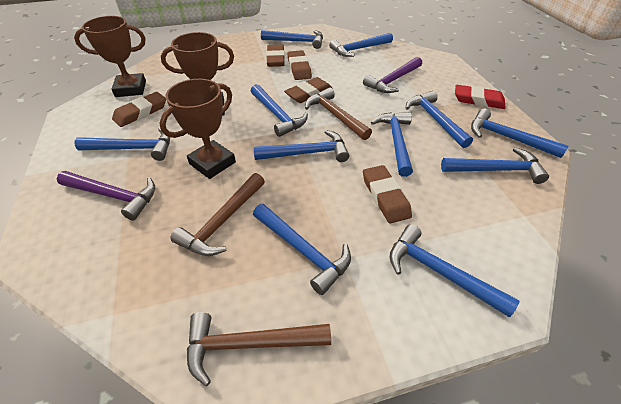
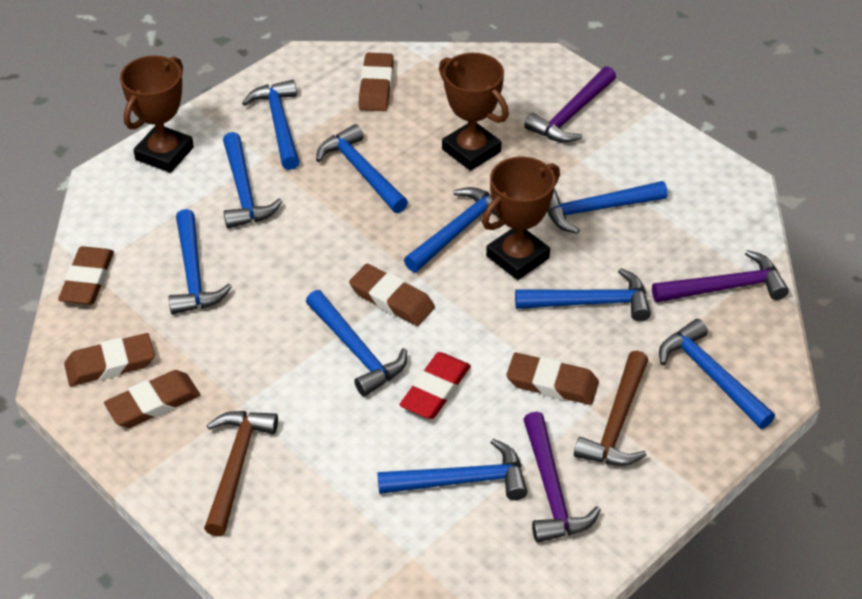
blue hammer: [74,128,170,161] [251,84,308,137] [253,130,349,162] [253,204,351,295] [261,30,323,49] [329,33,393,57] [371,112,413,177] [390,224,519,317] [406,91,473,148] [441,147,549,184] [471,109,568,158] = 11 -> [169,209,232,314] [223,132,283,228] [242,80,300,170] [306,290,407,396] [316,124,408,213] [377,439,528,500] [404,187,500,272] [515,268,651,321] [547,181,667,234] [659,319,775,429] = 10
brown eraser: [112,92,166,127] [266,45,285,67] [284,77,333,103] [287,50,312,80] [363,165,412,223] = 5 -> [58,246,114,305] [64,333,155,386] [104,370,200,428] [349,264,435,326] [358,53,394,111] [506,353,599,405] = 6
brown hammer: [170,173,265,256] [187,312,331,386] [305,87,372,140] = 3 -> [204,411,278,536] [574,350,648,466] = 2
purple hammer: [57,171,155,221] [363,57,422,93] = 2 -> [523,412,601,543] [524,66,616,143] [652,250,789,302] = 3

